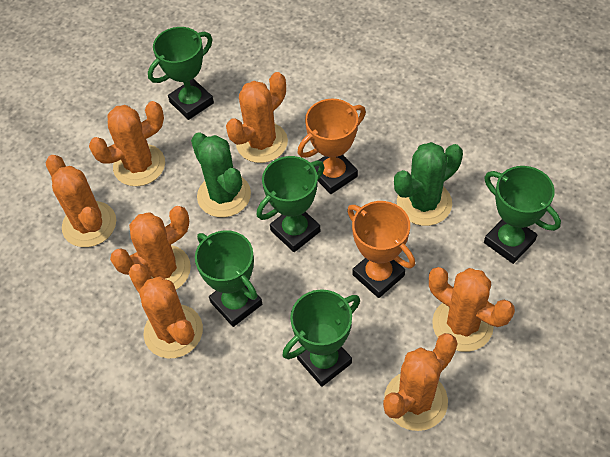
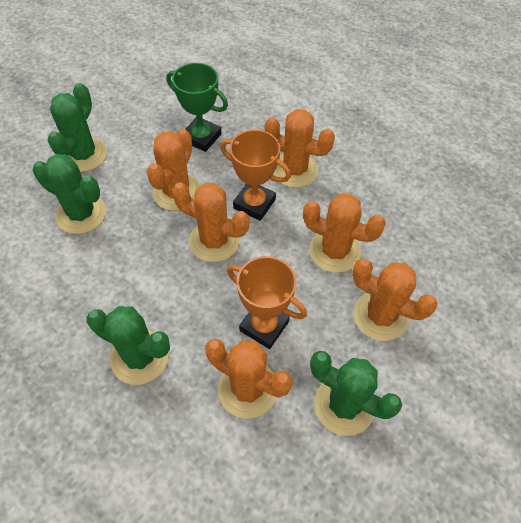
green cactus: [191,132,251,217] [394,142,463,226] = 2 -> [33,154,106,234] [47,83,107,172] [86,306,170,385] [310,351,402,436] = 4
green trophy: [148,27,214,120] [195,230,262,327] [257,156,325,252] [283,289,360,387] [484,166,561,264] = 5 -> [167,63,228,152] = 1
orange cactus: [46,155,116,247] [89,101,165,186] [110,206,191,290] [128,264,203,359] [226,72,288,163] [383,333,458,431] [429,267,515,352] = 7 -> [147,129,200,211] [172,182,250,262] [205,339,293,419] [265,109,335,188] [303,194,386,273] [352,259,438,341] = 6

